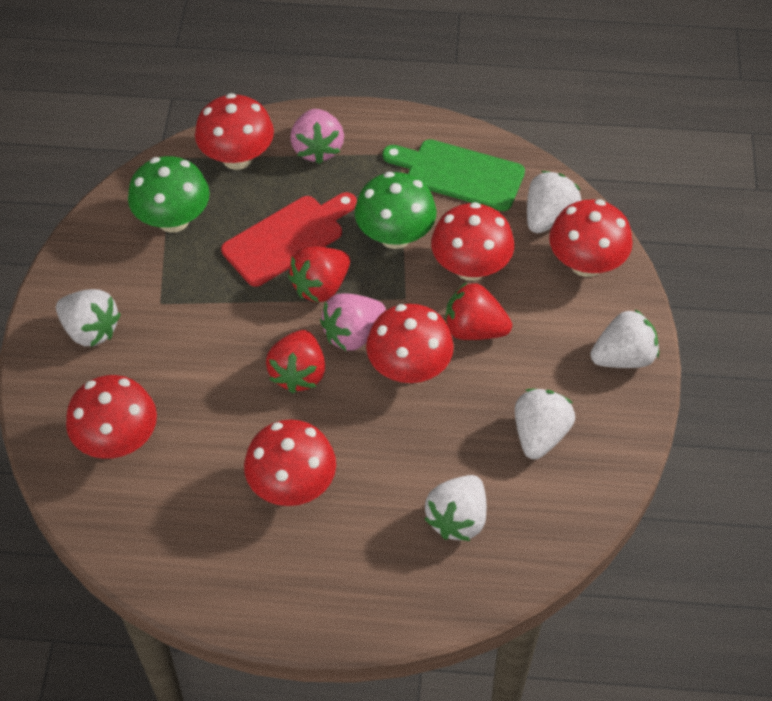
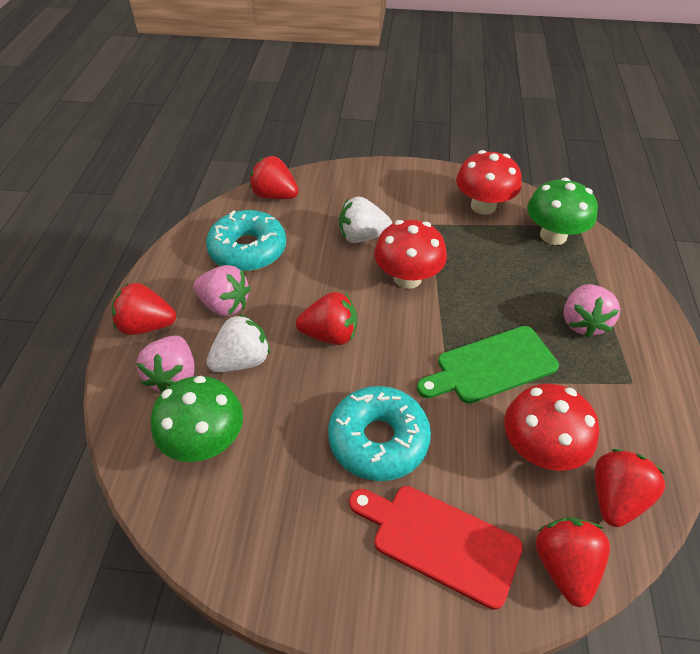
pink strawberry: [290,109,344,164] [320,293,386,351] = 2 -> [137,335,195,392] [193,265,251,316] [564,284,620,338] = 3
red mushroom: [66,375,157,459] [195,93,274,170] [244,419,336,506] [366,304,454,383] [431,202,514,281] [549,199,633,277] = 6 -> [374,220,447,289] [456,150,522,215] [504,384,599,471] = 3
red strawberry: [266,330,325,393] [288,247,350,303] [445,282,512,340] = 3 -> [112,283,176,335] [249,156,299,199] [296,292,357,345] [535,517,610,607] [595,449,665,527] = 5
turquoise donut: none = 0 -> [206,210,286,272] [328,386,431,481] = 2
white strawberry: [56,289,121,347] [424,475,486,541] [515,389,575,459] [527,171,581,233] [590,309,659,368] = 5 -> [206,314,270,372] [339,196,392,243] = 2

